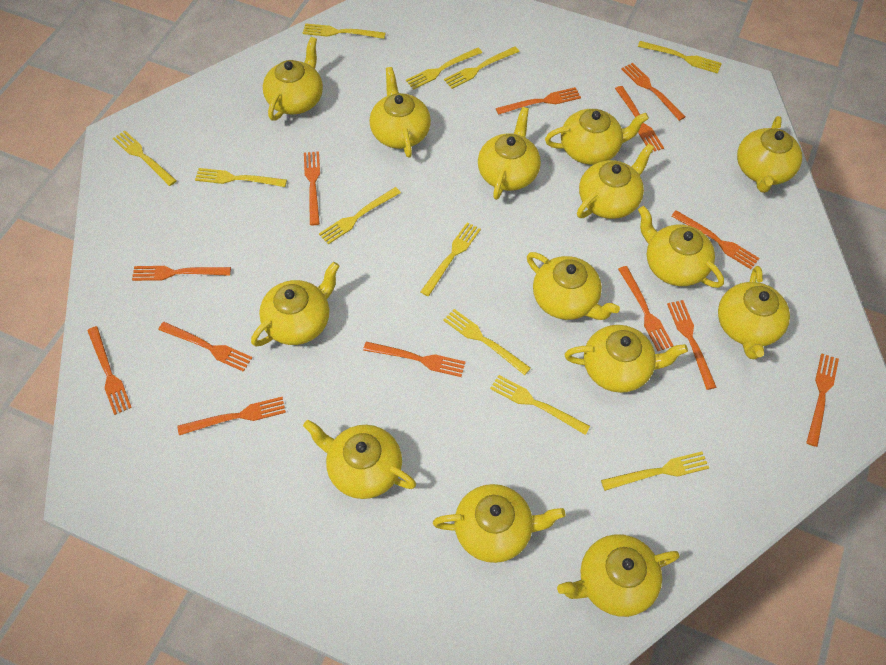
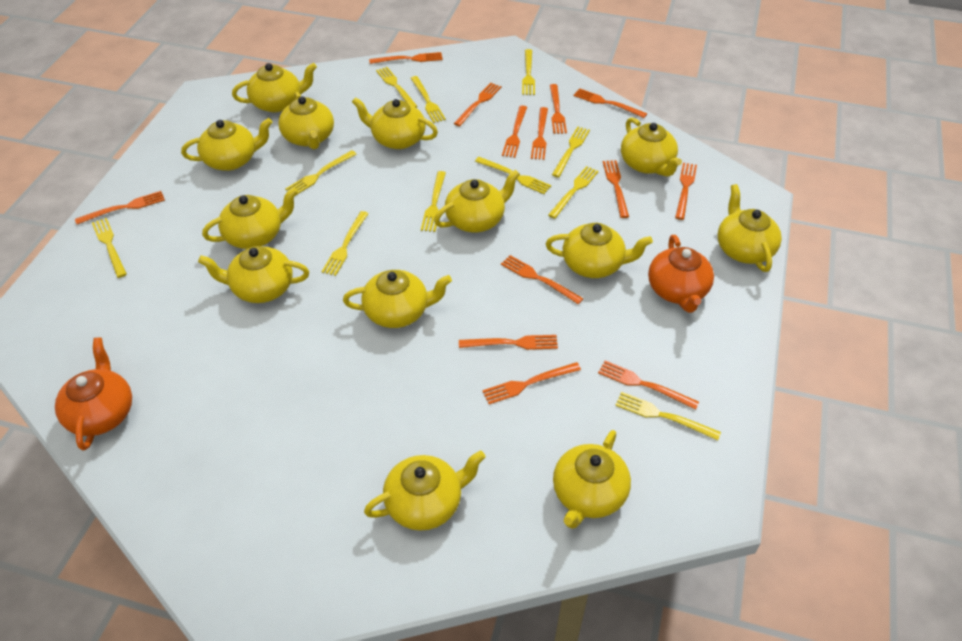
orange teapot: none = 0 -> [55,338,132,451] [648,235,714,313] = 2
yellow teapot: [251,262,339,346] [263,37,323,121] [303,420,416,499] [370,67,431,158] [433,484,565,563] [478,107,541,200] [527,252,620,320] [545,109,649,165] [557,534,680,617] [565,325,688,393] [577,144,654,219] [638,206,724,288] [718,266,790,359] [737,116,802,193] = 14 -> [181,118,273,171] [198,246,309,303] [202,187,298,249] [232,63,317,112] [278,92,334,149] [343,270,452,328] [352,97,438,149] [364,451,485,531] [434,170,520,232] [546,223,653,278] [553,430,631,529] [621,118,682,177] [718,184,782,272] = 13

